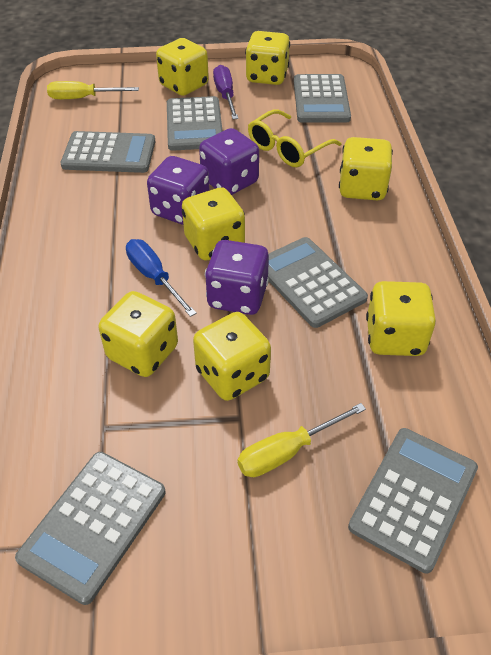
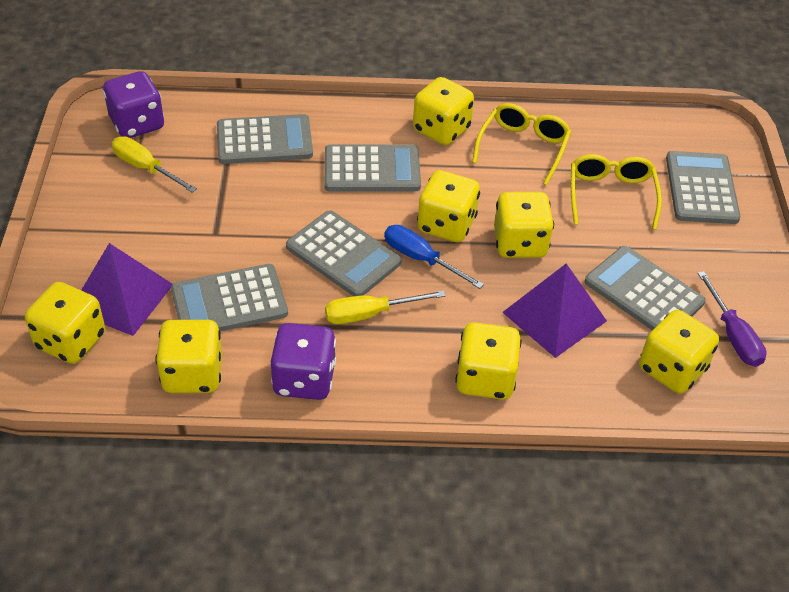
purple dice: [147,156,210,225] [199,128,259,195] [205,240,269,315] = 3 -> [103,71,164,138] [271,323,336,400] = 2
purple pyramid: none = 0 -> [81,243,172,336] [502,264,607,358] = 2
yellow glasses: [248,109,341,167] = 1 -> [472,103,571,185] [571,154,662,230] = 2

